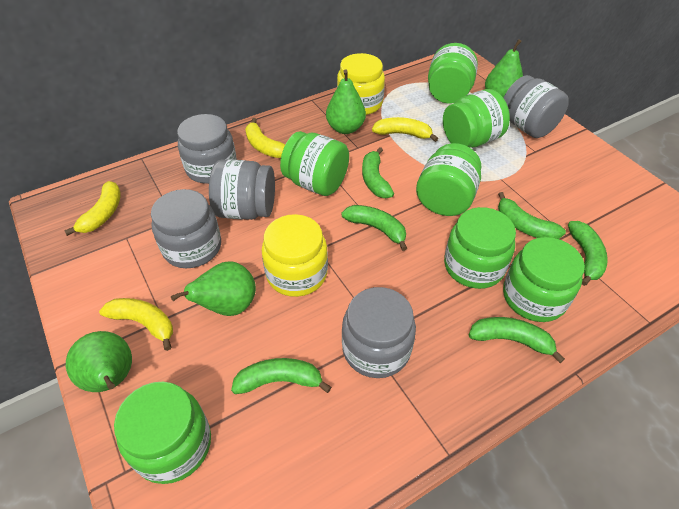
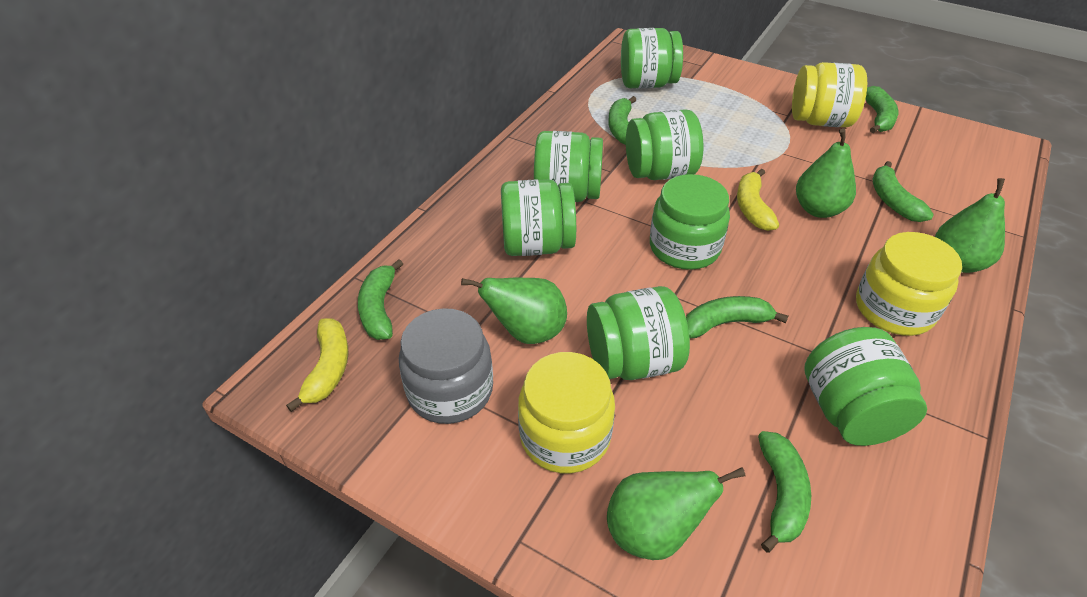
grey jar: [151,189,221,268] [177,114,237,184] [209,159,275,220] [342,287,416,378] [504,75,569,138] = 5 -> [399,308,493,424] = 1
yellow banana: [64,181,121,236] [99,298,173,351] [245,118,285,158] [372,117,438,142] = 4 -> [286,318,349,412] [737,169,779,231] = 2
yellow jar: [262,214,328,297] [337,53,385,115] = 2 -> [518,352,615,473] [792,62,867,127] [856,232,962,336] = 3

